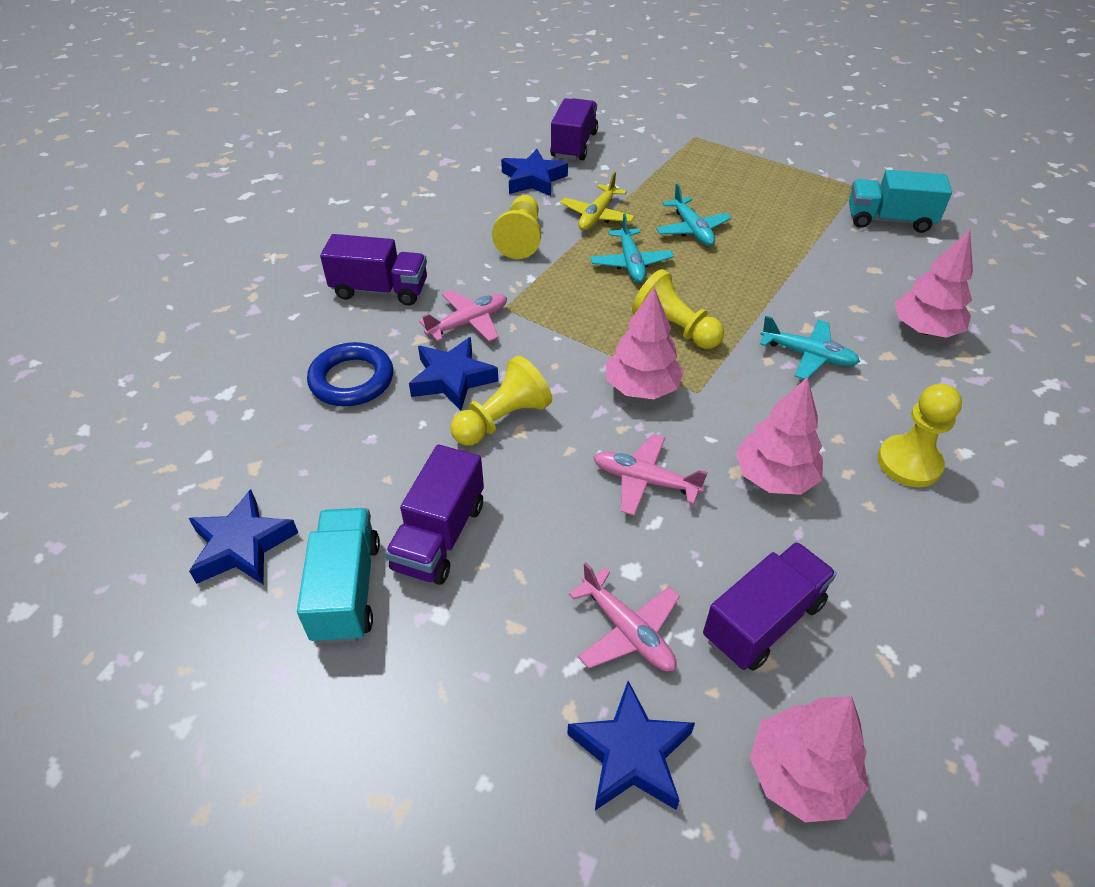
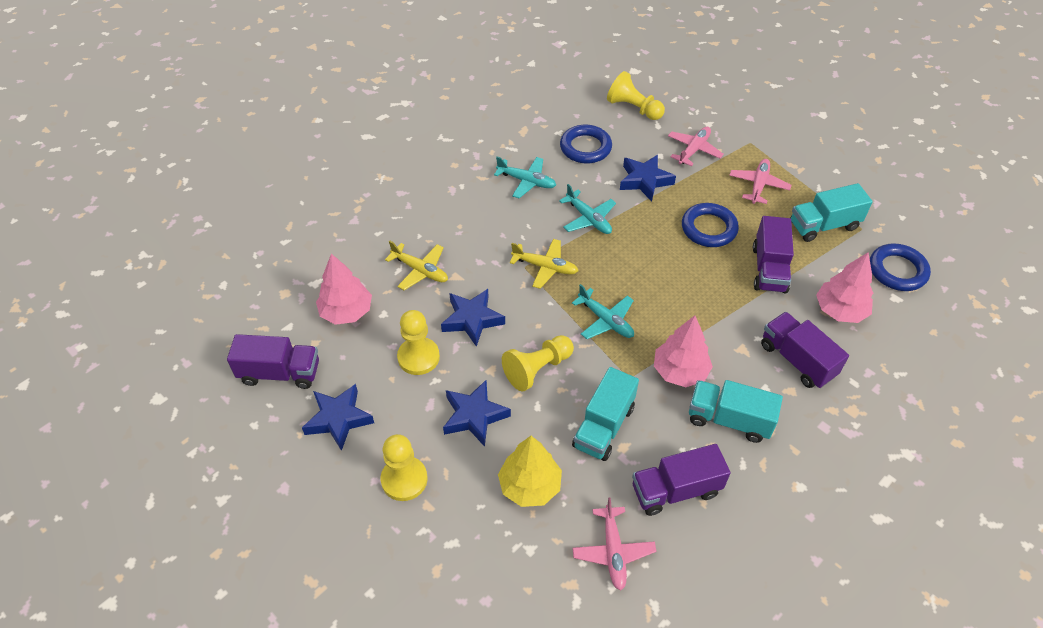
blue ring: [307,342,393,406] = 1 -> [560,125,612,163] [682,203,739,247] [870,243,931,291] = 3
pink tree: [606,287,684,399] [735,377,823,495] [750,696,869,822] [894,230,973,338] = 4 -> [316,254,372,325] [654,316,713,387] [816,253,873,323] = 3
turquoise truck: [297,508,380,644] [849,170,952,233] = 2 -> [572,367,639,461] [689,380,783,443] [790,183,873,242] = 3
yellow plane: [560,172,635,231] = 1 -> [385,241,448,290] [510,239,579,289] = 2
yellow tree: none = 0 -> [498,436,562,507] = 1

